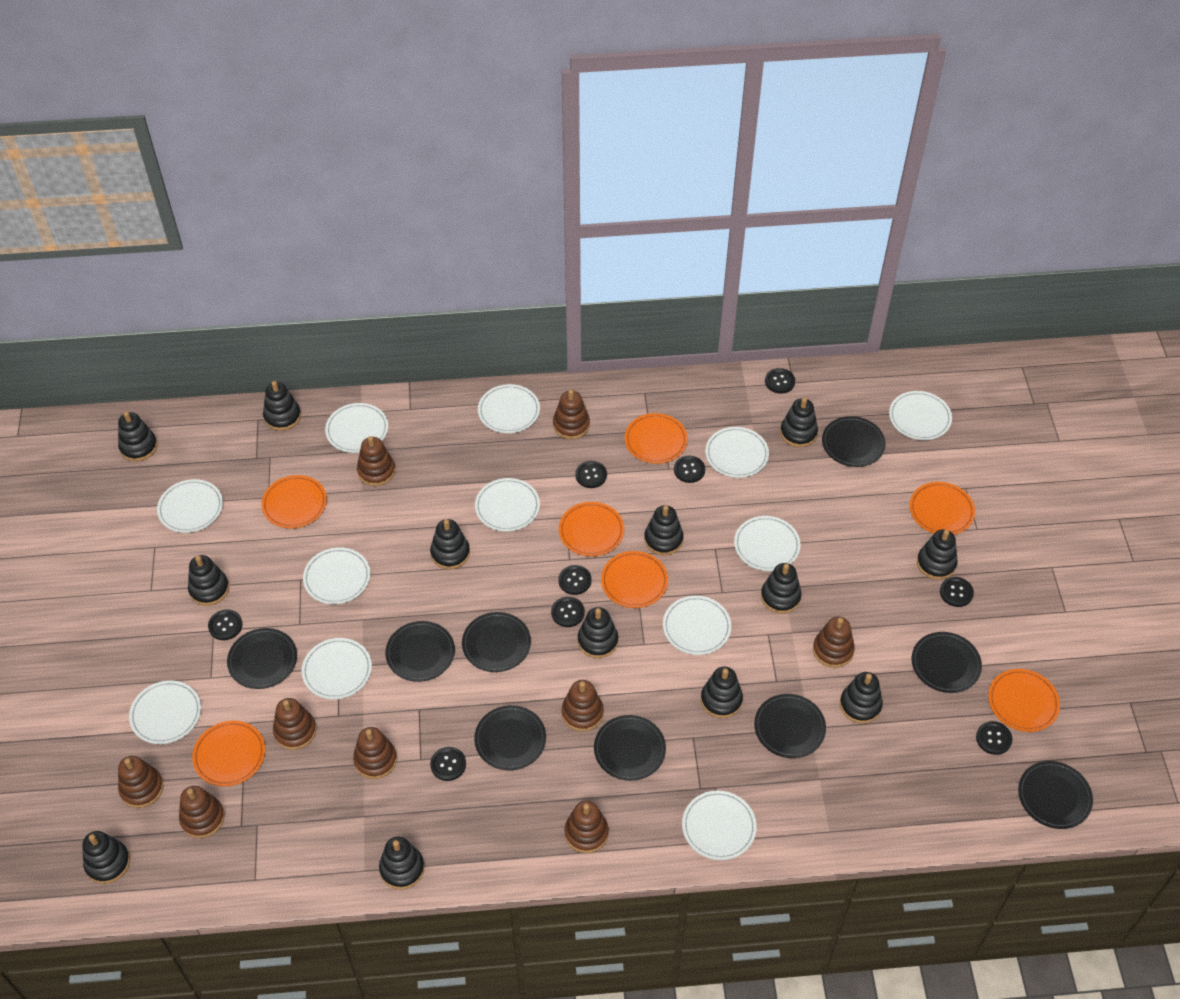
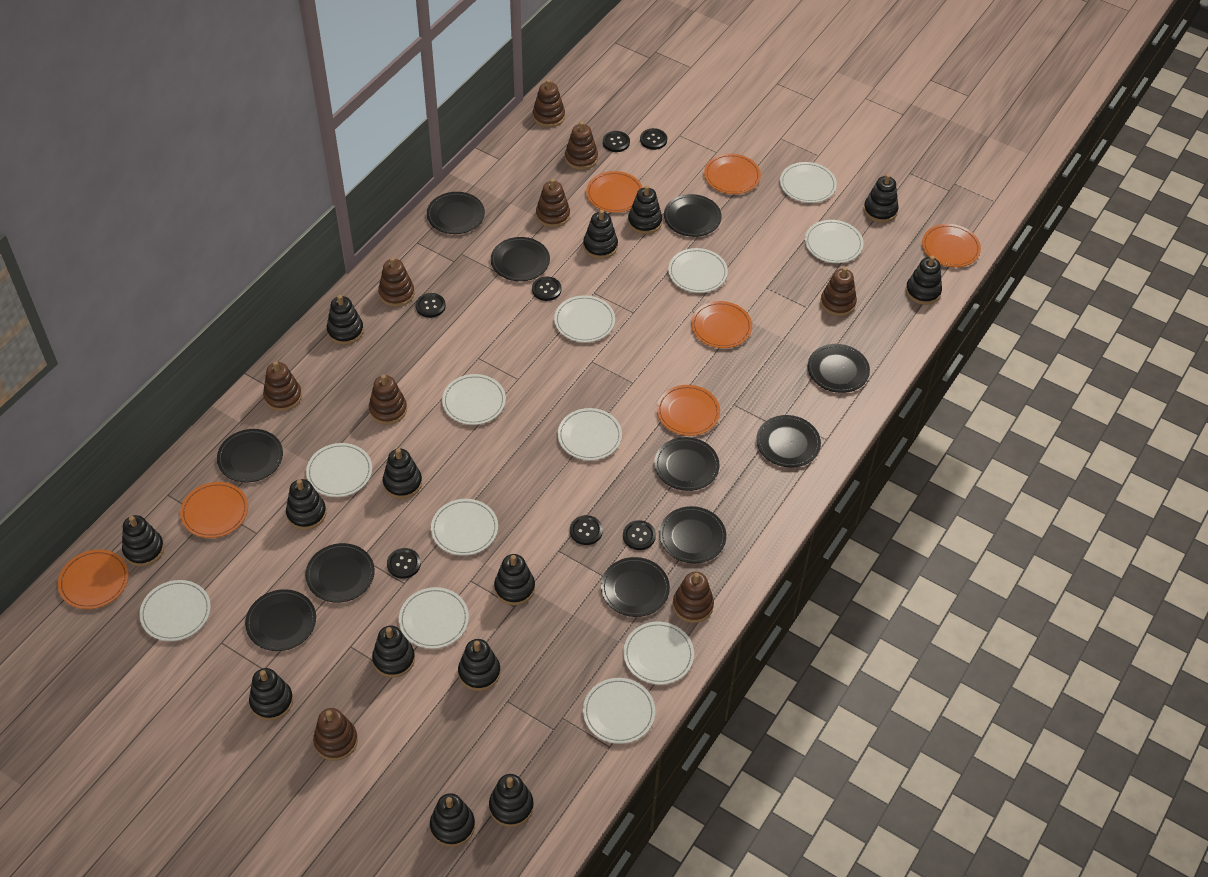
black button: [208,610,243,640] [430,747,466,781] [551,597,585,627] [558,565,591,595] [575,461,607,488] [674,456,705,483] [765,368,795,394] [940,577,974,607] [976,721,1012,755] = 9 -> [387,548,421,579] [416,293,446,318] [532,277,561,301] [570,515,603,545] [603,131,630,152] [623,520,656,550] [640,128,667,150] = 7
black plate: [227,628,297,689] [385,621,455,682] [462,612,531,672] [474,705,546,770] [594,715,666,781] [754,694,826,758] [822,416,886,467] [912,632,982,693] [1018,761,1093,829] = 9 -> [217,429,283,482] [245,589,316,651] [305,543,375,603] [427,192,485,234] [491,237,550,281] [601,557,670,617] [654,437,720,491] [659,506,726,563] [664,194,722,237] [756,415,821,468] [808,344,870,393] = 11
black stacking toy: [82,831,130,884] [118,412,157,462] [188,555,229,606] [263,381,301,431] [379,837,424,890] [430,519,470,569] [578,607,618,658] [644,505,683,556] [701,667,743,718] [761,563,802,614] [780,397,818,447] [840,672,883,724] [917,529,958,580] = 13 -> [122,515,164,566] [249,668,293,721] [286,479,326,530] [327,295,364,345] [372,626,415,678] [383,448,422,499] [430,793,475,847] [458,639,501,691] [489,774,534,827] [494,554,535,605] [583,210,618,259] [628,185,662,234] [864,174,898,223] [906,256,942,305] = 14

